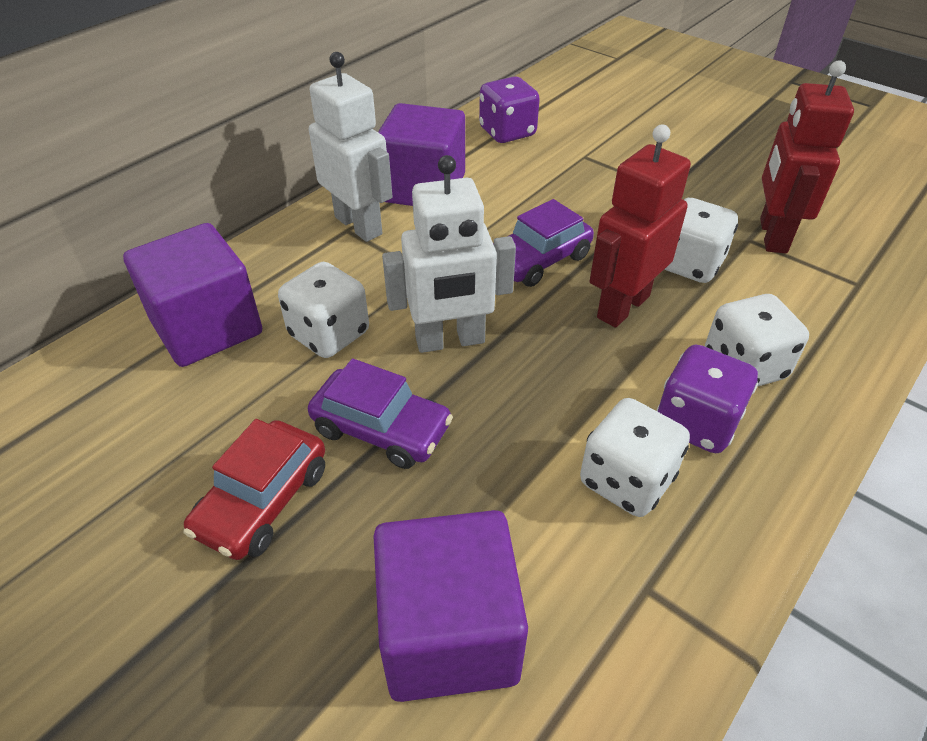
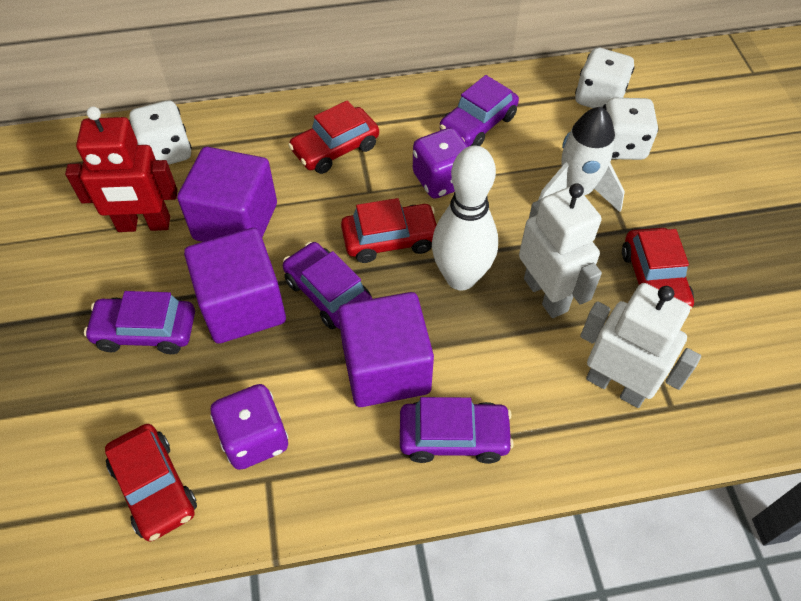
purple car: [308,359,453,469] [493,199,594,287] = 2 -> [84,291,195,354] [283,242,372,329] [400,397,514,464] [440,75,519,147] = 4
red car: [183,419,325,560] = 1 -> [105,424,197,541] [288,100,379,174] [341,198,437,263] [622,228,694,310] = 4
red robot: [590,124,691,328] [760,60,854,254] = 2 -> [65,106,178,232] = 1
white bowling pin: none = 0 -> [432,146,498,290] = 1
white dice: [278,262,369,358] [580,398,690,517] [664,198,738,283] [705,294,809,387] = 4 -> [129,100,192,165] [575,48,635,108] [604,98,658,160] = 3
white rocket: none = 0 -> [538,107,625,212] = 1

